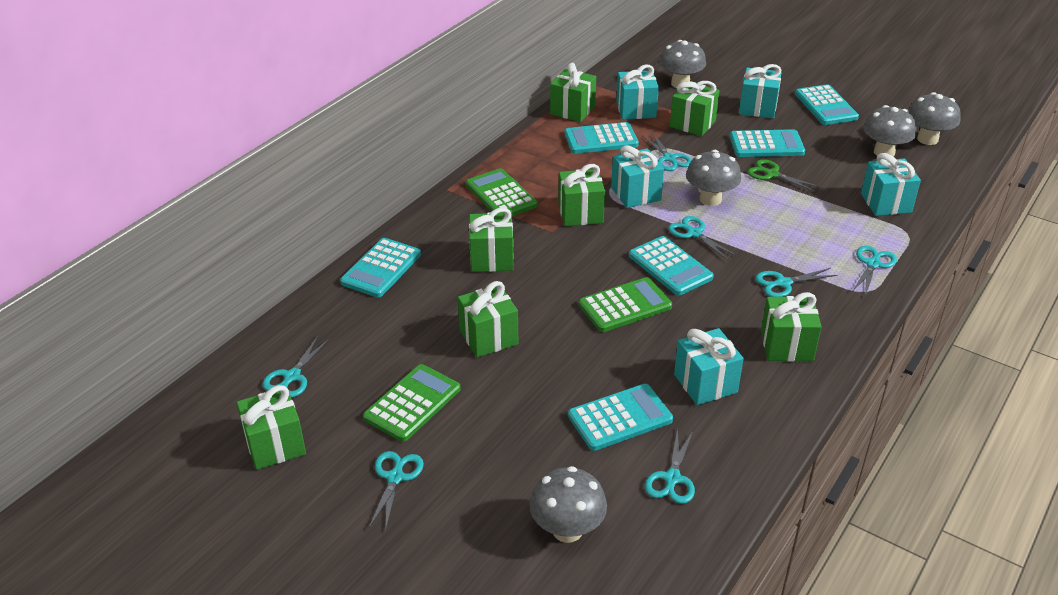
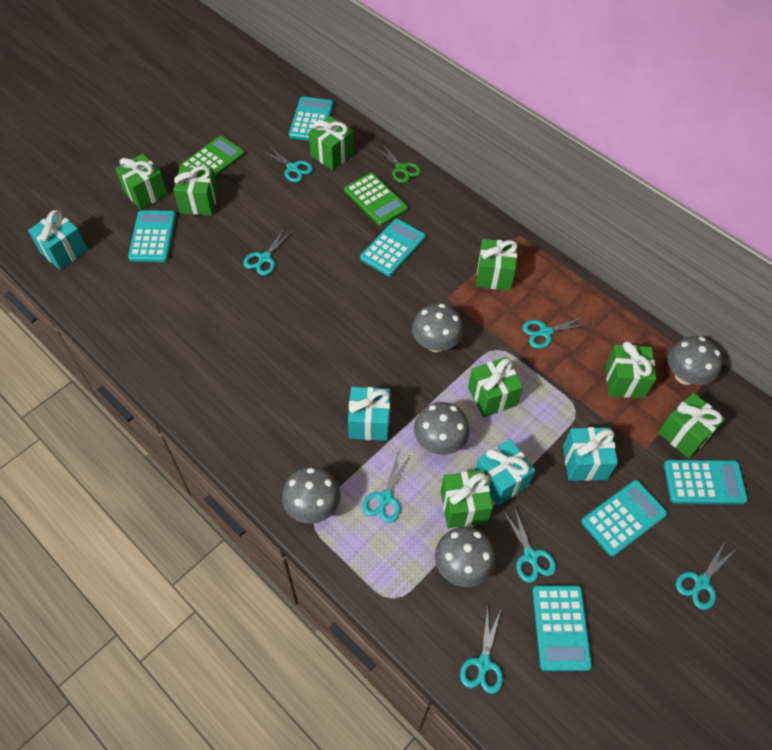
green calculator: [363,364,461,442] [466,168,537,216] [579,277,672,332] = 3 -> [179,136,245,177] [344,173,408,226] = 2
green gift: [237,385,306,470] [458,281,518,357] [469,208,513,272] [550,63,596,122] [558,164,605,226] [670,81,720,136] [761,292,822,361] = 7 -> [115,154,168,210] [173,166,218,216] [309,116,354,170] [441,470,493,528] [468,357,523,417] [476,239,518,290] [606,341,656,398] [658,393,725,459] = 8
turquoise gift: [611,145,664,208] [616,65,659,120] [674,328,744,405] [739,64,782,118] [861,153,921,216] = 5 -> [28,210,88,270] [348,387,391,441] [475,439,535,506] [563,427,618,481] = 4

